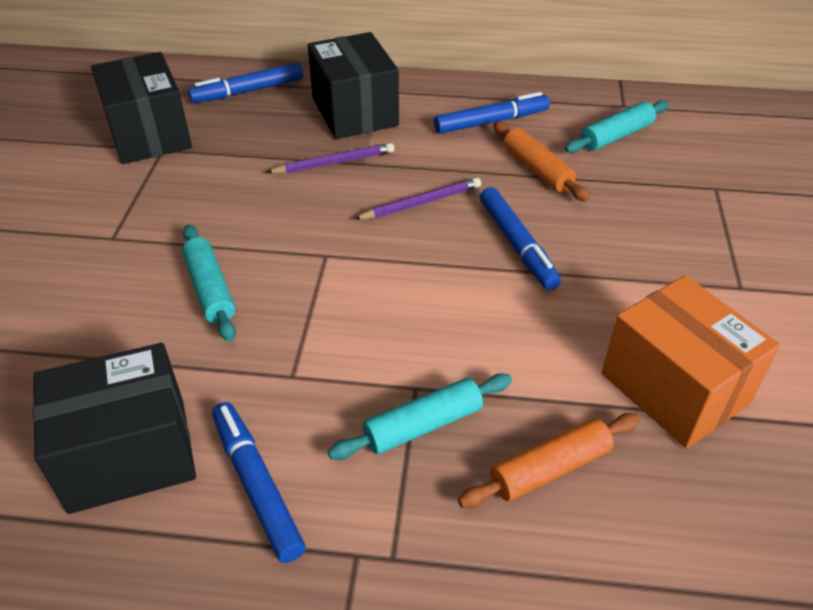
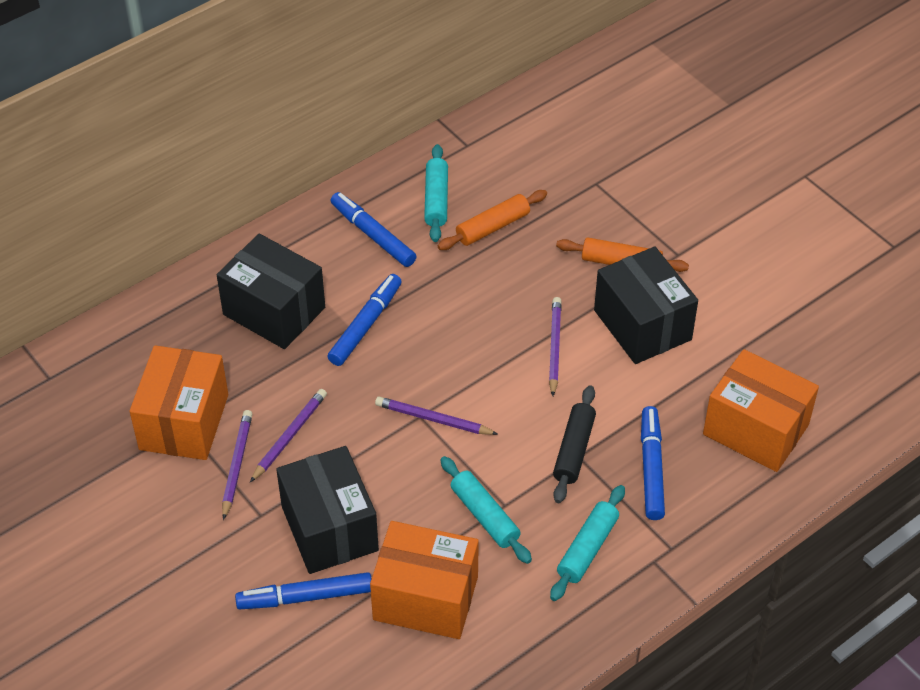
black rolling pin: none = 0 -> [553,385,596,503] = 1
orange box: [602,275,780,449] = 1 -> [130,345,228,460] [370,521,479,639] [703,349,819,472] = 3
purple pencil: [266,143,395,174] [354,177,481,220] = 2 -> [222,410,252,520] [250,389,327,482] [375,396,498,435] [549,297,562,396] = 4

